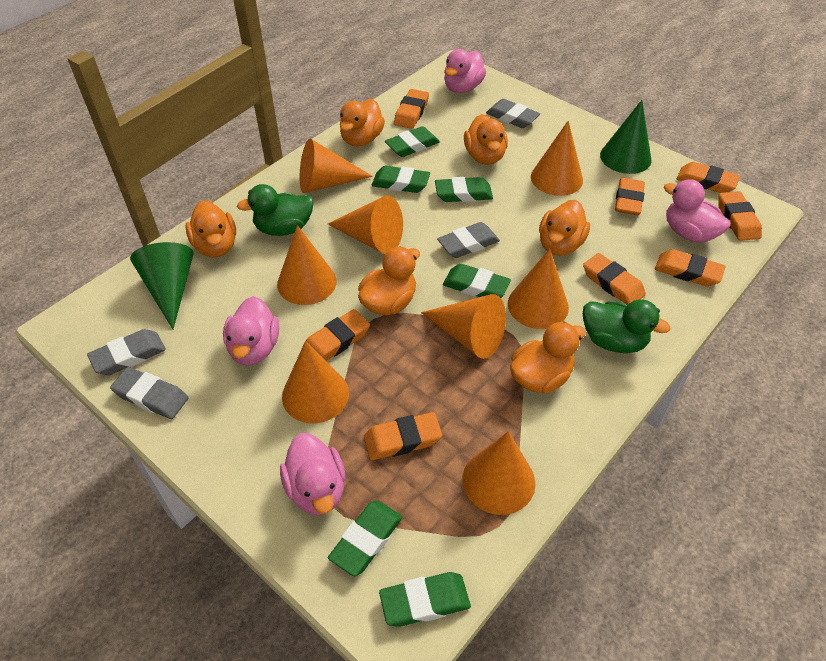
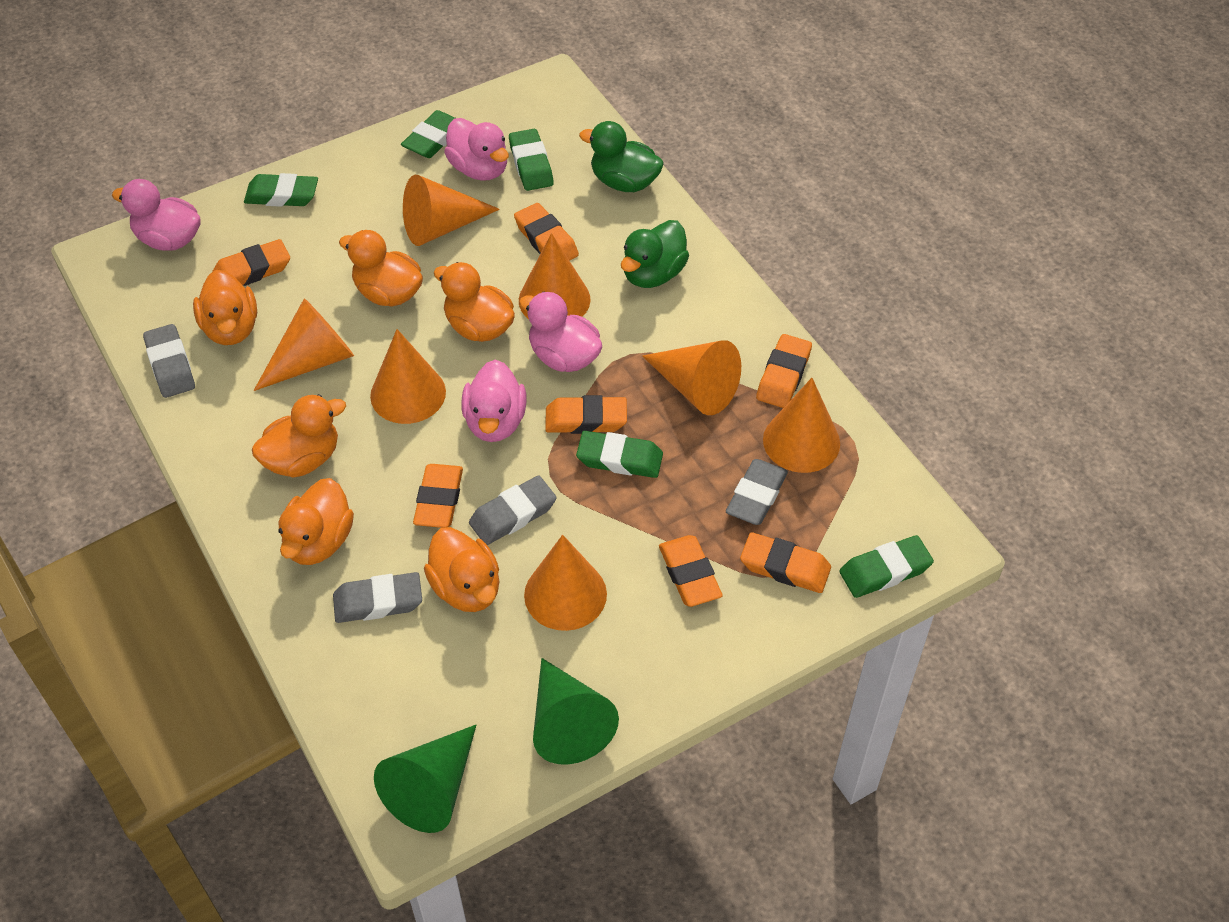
green eraser: [328,500,402,576] [372,166,430,193] [379,572,471,627] [385,126,440,157] [435,177,493,202] [443,264,511,298] = 6 -> [244,173,318,207] [401,110,455,158] [509,129,554,191] [576,431,663,478] [839,535,934,598] = 5
orange cone: [277,225,337,305] [282,341,349,424] [300,138,373,193] [328,196,403,254] [421,294,506,359] [462,431,535,515] [508,249,569,329] [531,121,583,196] = 8 -> [254,298,354,391] [370,329,446,424] [403,175,500,246] [519,233,590,319] [524,535,607,631] [642,340,741,415] [763,378,840,473] = 7
orange eraser: [306,309,370,361] [364,412,442,460] [394,89,429,129] [583,253,646,305] [615,178,645,215] [655,249,726,287] [677,162,740,193] [718,191,762,241] = 8 -> [212,239,290,286] [413,464,463,528] [514,203,579,261] [545,395,627,434] [659,535,723,607] [740,532,831,593] [756,334,812,408] = 7

